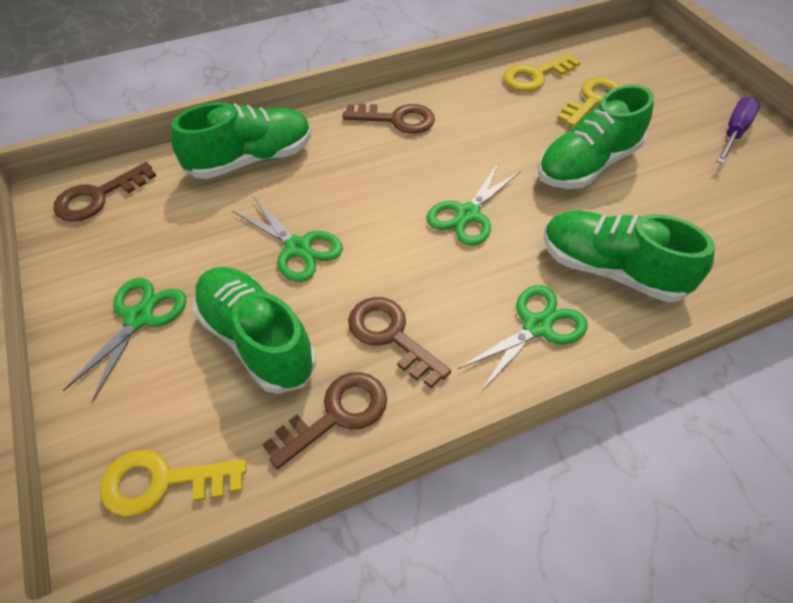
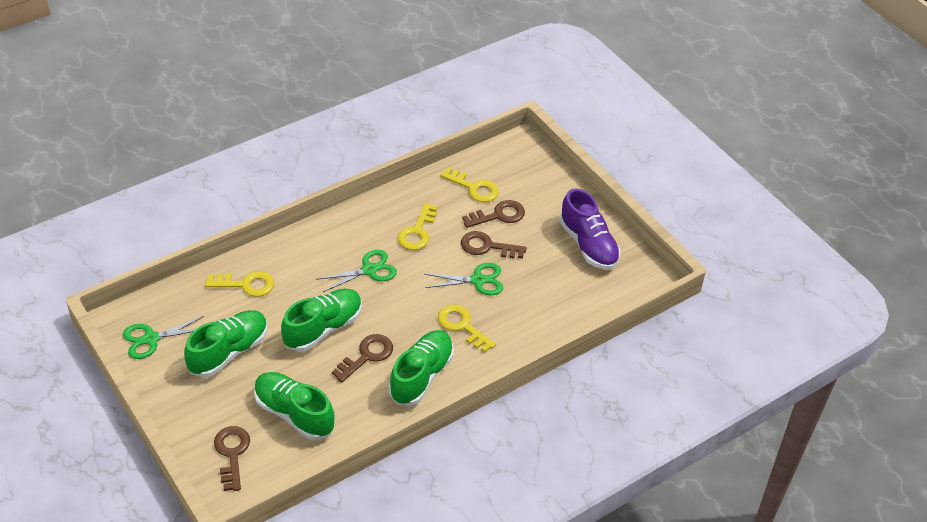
green scissors: [63,278,187,403] [232,196,343,282] [426,162,521,246] [458,285,588,392] = 4 -> [123,316,204,359] [316,250,397,292] [425,263,503,295] = 3
purple screwdriver: [716,97,760,164] = 1 -> none = 0
purple shoe: none = 0 -> [560,188,620,269] = 1
yellow key: [100,450,246,517] [503,53,581,91] [557,77,621,127] = 3 -> [205,271,275,297] [398,203,438,250] [438,304,496,352] [440,167,499,202] = 4

